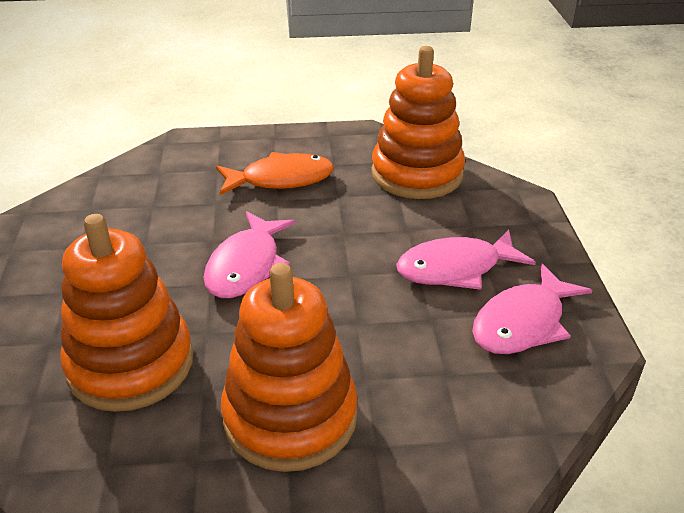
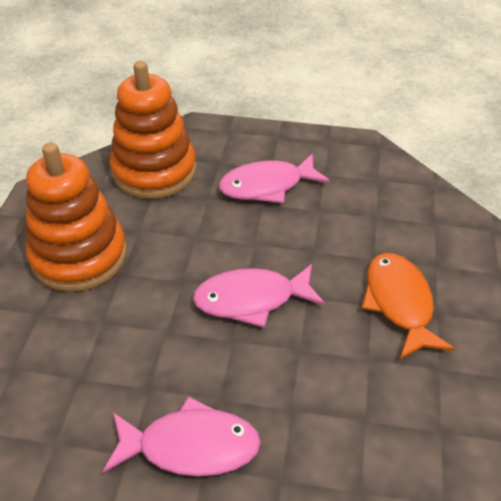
orange stacking toy: [60,214,193,412] [221,263,358,472] [372,46,465,199] = 3 -> [26,143,127,292] [110,61,196,199] = 2

